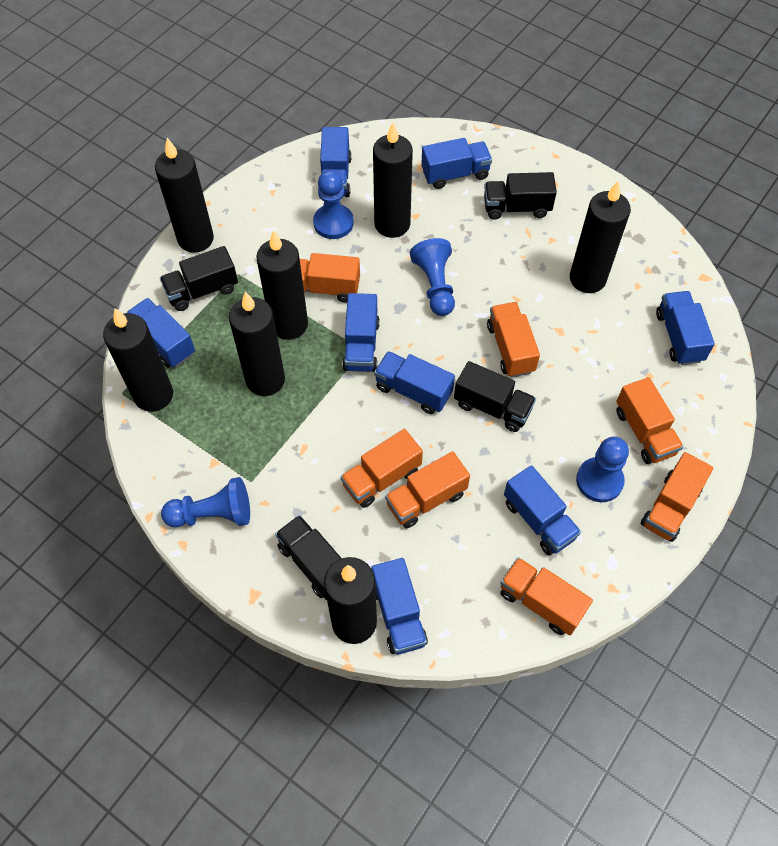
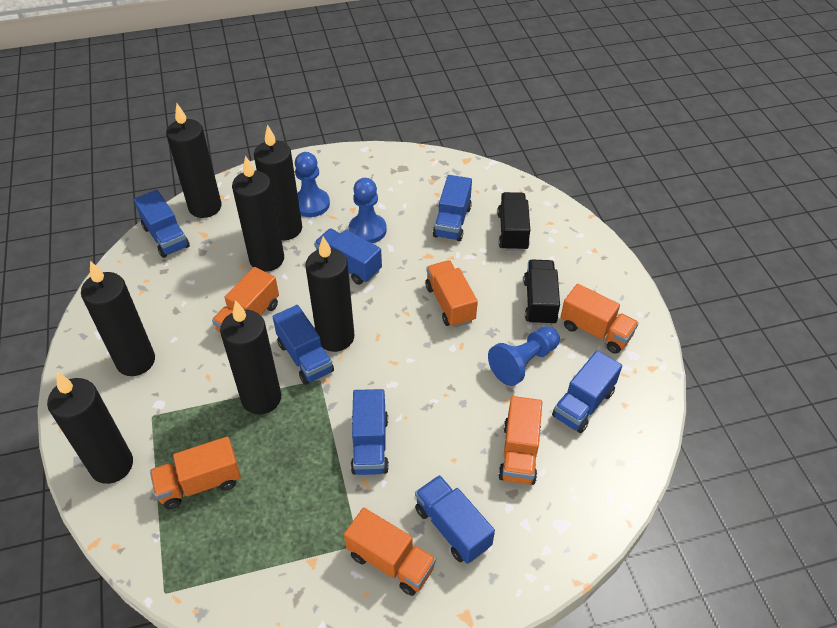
black truck: [160,246,238,311] [275,515,342,600] [454,361,536,432] [484,172,557,220] = 4 -> [497,192,530,251] [523,259,560,326] = 2
blue pawn: [161,477,250,528] [313,170,354,239] [410,238,455,316] [576,437,629,502] = 4 -> [295,152,330,217] [349,178,387,243] [488,326,560,386] = 3
blue truck: [126,298,195,368] [320,127,352,197] [342,293,380,372] [372,558,428,654] [374,351,455,414] [421,138,492,189] [504,465,581,555] [656,291,715,365] = 8 -> [134,190,190,258] [273,305,334,385] [314,228,382,285] [351,389,389,475] [415,475,495,564] [433,175,472,242] [552,350,622,433] = 7
orange truck: [300,253,360,303] [341,429,423,508] [385,451,470,528] [487,302,540,377] [500,557,593,635] [616,377,683,464] [641,452,713,542] = 7 -> [150,437,241,509] [212,267,279,333] [344,508,436,596] [425,260,478,328] [498,396,542,485] [560,284,639,354] = 6

